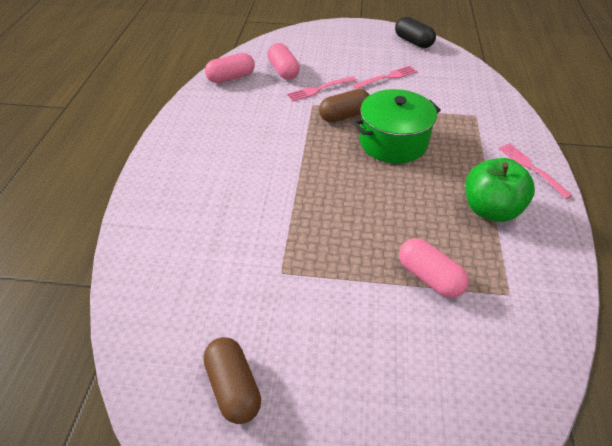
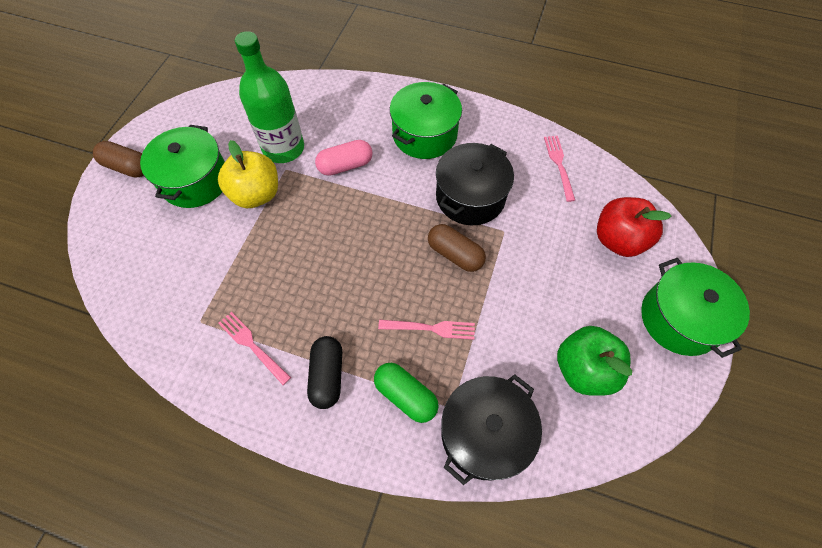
black pot: none = 0 -> [436,143,514,225] [441,374,542,485] = 2
green bottle: none = 0 -> [235,31,304,163] = 1
green capsule: none = 0 -> [374,363,439,423] = 1
green pot: [353,89,441,163] = 1 -> [140,125,225,208] [390,82,462,159] [641,258,750,358] = 3
pink capsule: [205,53,255,83] [267,43,300,80] [399,238,469,298] = 3 -> [315,140,373,176] = 1
red apple: none = 0 -> [597,197,672,257] = 1
yellow apple: none = 0 -> [218,140,278,208] = 1

